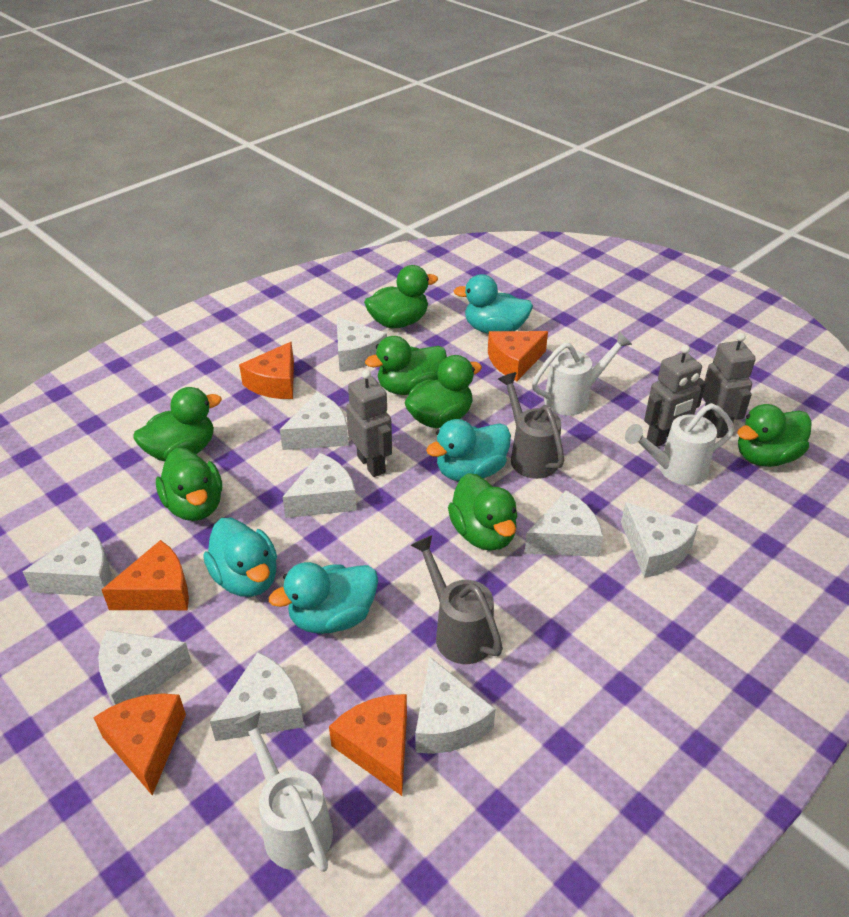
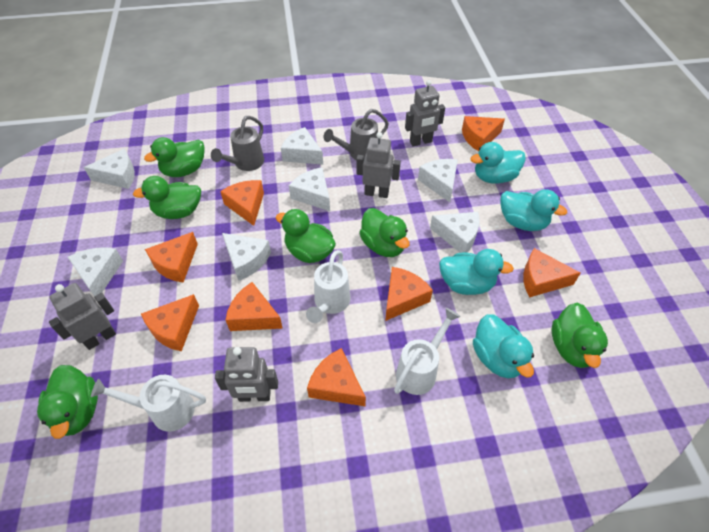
green duck: [134,387,222,462] [156,448,222,521] [364,265,438,328] [365,336,447,395] [405,355,482,428] [448,473,518,551] [737,404,812,467] = 7 -> [37,365,98,439] [133,176,201,219] [144,137,205,177] [275,209,336,263] [359,208,410,257] [551,303,608,368] = 6
grey robot: [346,370,392,477] [644,345,706,447] [702,333,756,438] = 3 -> [49,283,116,350] [215,347,278,402] [356,132,401,198] [405,80,445,147] = 4
orange cheese: [93,693,186,795] [101,540,189,610] [239,342,294,399] [329,694,407,796] [488,331,548,381] = 5 -> [141,294,199,351] [145,232,198,282] [220,180,264,226] [226,282,283,331] [307,348,366,406] [385,267,433,321] [462,116,505,151] [523,248,580,297] = 8
white cheese: [23,526,111,597] [98,630,192,706] [210,652,304,741] [280,392,349,450] [282,453,357,518] [337,317,387,372] [415,657,495,754] [524,490,603,557] [621,502,698,578] = 9 -> [68,247,123,296] [84,149,135,189] [222,233,271,281] [281,127,323,165] [289,167,330,211] [418,159,458,202] [430,212,480,253] = 7

